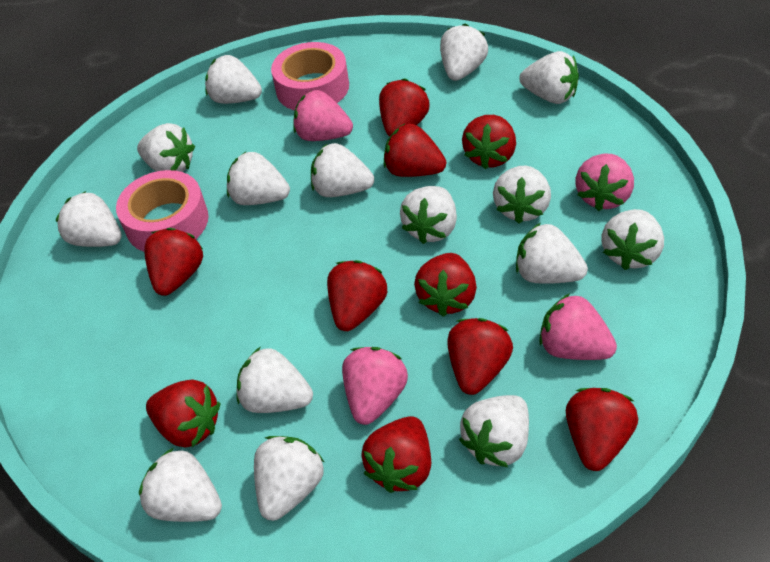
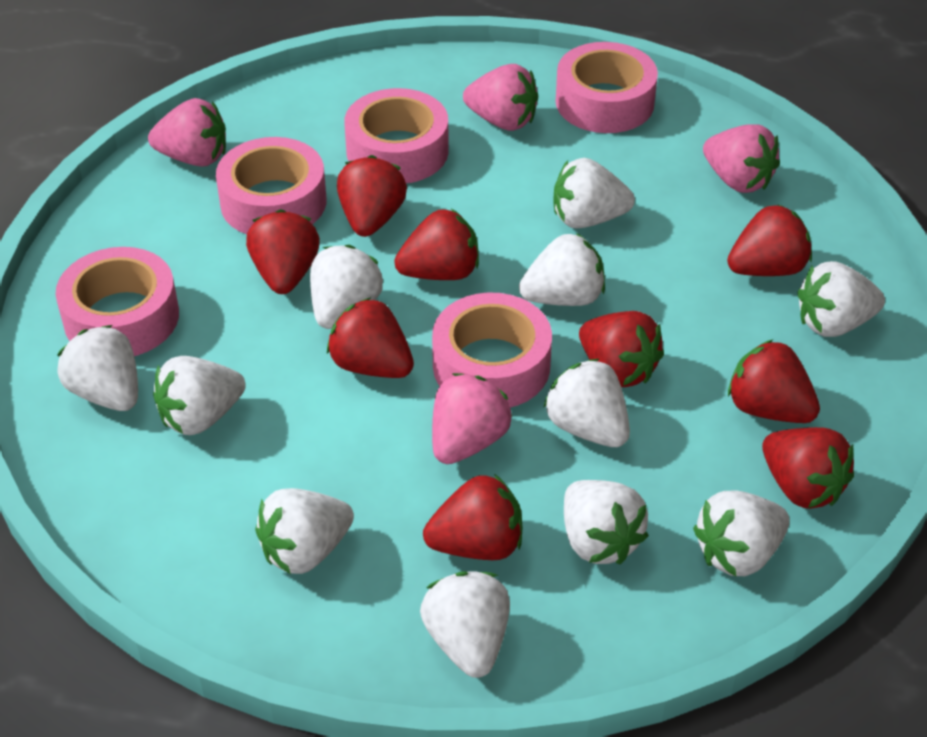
pink tape: [116,170,209,252] [271,42,349,110] = 2 -> [56,247,179,356] [216,137,326,234] [344,88,449,184] [432,292,552,408] [556,42,658,133] = 5
red strawberry: [144,228,204,296] [146,379,221,448] [327,260,387,331] [361,416,431,493] [379,78,429,137] [384,124,446,177] [414,253,477,317] [448,318,513,395] [462,115,516,169] [566,388,638,471] = 10 -> [246,209,320,294] [327,297,414,378] [337,155,407,237] [394,209,479,280] [423,474,522,560] [579,311,664,387] [727,204,812,276] [728,339,820,423] [762,427,854,509] = 9
white strawberry: [56,191,122,247] [137,123,195,172] [139,448,222,522] [205,55,262,104] [227,152,290,205] [236,347,313,413] [254,436,324,521] [311,143,374,197] [400,186,457,244] [440,24,488,81] [459,395,529,467] [493,166,551,224] [516,223,588,284] [519,51,579,104] [602,209,664,270] = 15 -> [57,325,138,411] [153,356,246,435] [255,488,354,574] [310,245,383,329] [420,571,510,678] [519,233,605,306] [543,359,630,447] [553,158,635,229] [564,480,649,564] [693,491,790,576] [797,261,885,337] = 11

